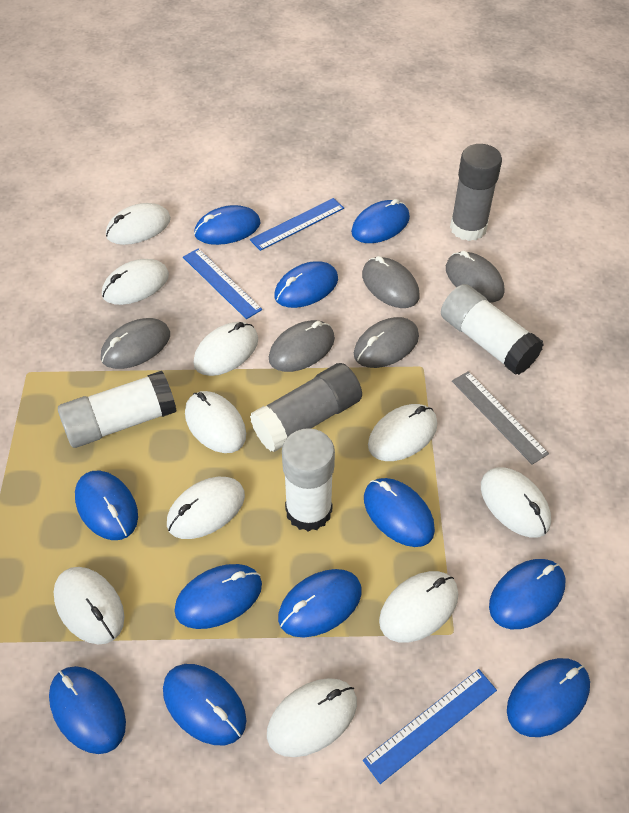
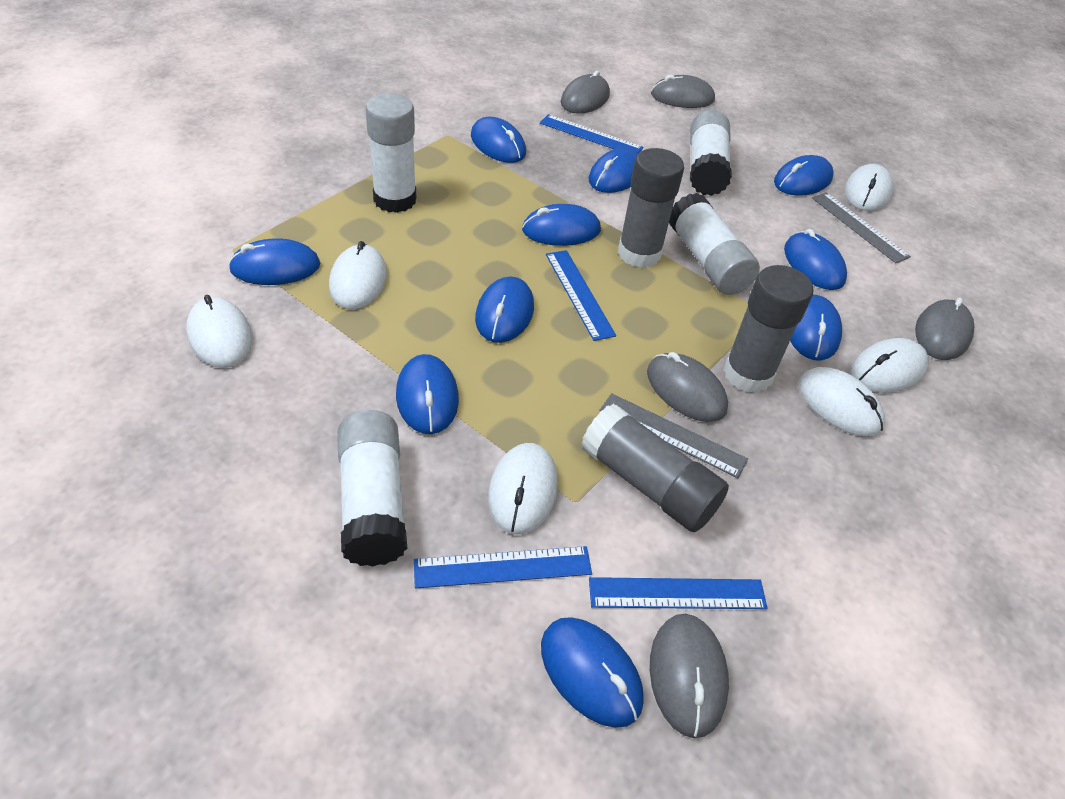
blue mouse: [49,666,126,754] [75,471,138,540] [163,664,246,745] [174,564,262,629] [194,205,261,245] [274,261,338,308] [278,569,362,637] [351,199,410,243] [364,478,435,547] [489,559,566,629] [507,658,590,737] = 11 -> [228,239,320,285] [396,354,459,434] [471,117,526,163] [475,276,534,343] [522,204,601,246] [541,617,644,728] [588,148,639,193] [774,155,833,196] [784,229,847,290] [790,295,842,361] = 10
blue ruler: [183,248,262,319] [250,198,344,251] [363,669,497,784] = 3 -> [414,546,592,588] [540,114,643,153] [546,250,616,341] [589,577,767,609] = 4
grey glue stick: [250,363,362,452] [450,144,502,241] = 2 -> [581,404,729,532] [618,148,684,268] [723,265,813,393] = 3
grey ruler: [452,371,549,465] = 1 -> [599,393,748,478] [812,192,911,263] = 2
white glue stick: [58,371,176,448] [282,428,335,531] [441,284,544,375] = 3 -> [337,410,408,567] [365,93,417,213] [669,193,760,295] [690,110,732,196] = 4
white mouse: [54,567,124,644] [102,259,169,305] [106,203,171,245] [167,477,245,539] [185,391,246,453] [193,322,258,376] [267,678,357,757] [368,404,437,461] [379,571,458,643] [481,468,551,538] = 10 -> [186,295,252,368] [329,241,387,309] [488,443,558,535] [799,367,885,436] [845,164,893,211] [852,338,929,393] = 6

